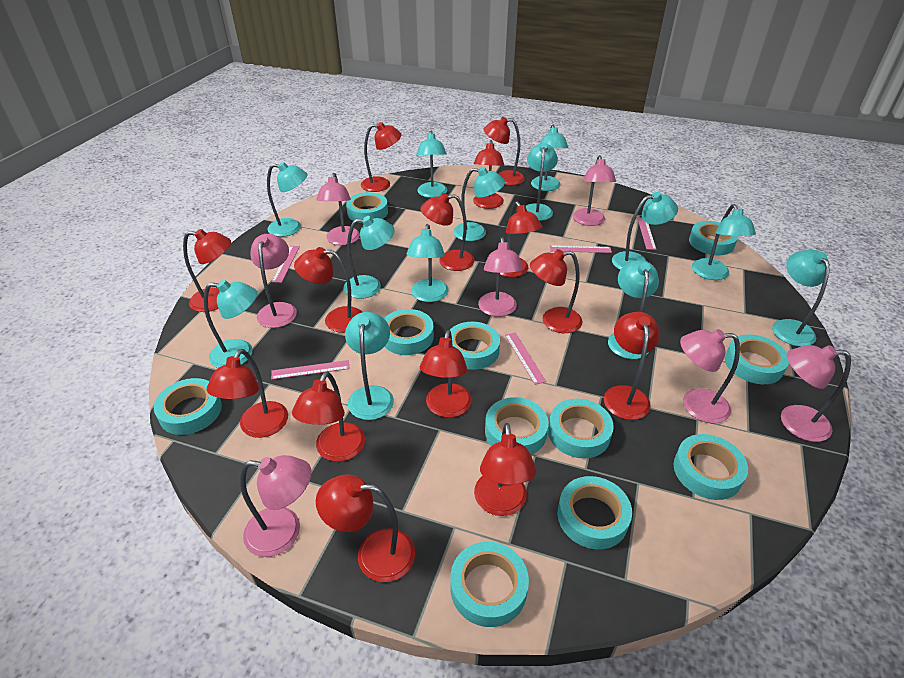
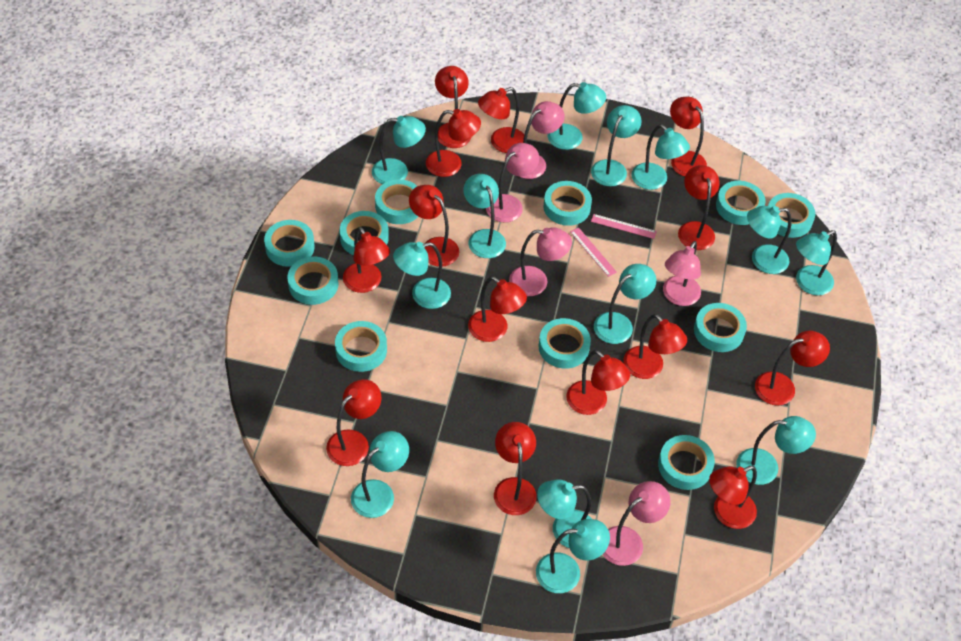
pink lamp: [240,455,312,557] [250,234,297,328] [316,173,360,245] [478,237,523,317] [573,155,616,226] [680,329,740,423] [781,345,851,442] = 7 -> [486,143,539,222] [509,227,572,296] [519,101,565,179] [603,481,671,566] [663,241,701,306] = 5
pink ruler: [271,360,350,380] [272,246,300,283] [505,332,546,385] [550,245,612,253] [637,217,656,250] = 5 -> [570,227,617,277] [591,214,657,239] = 2

